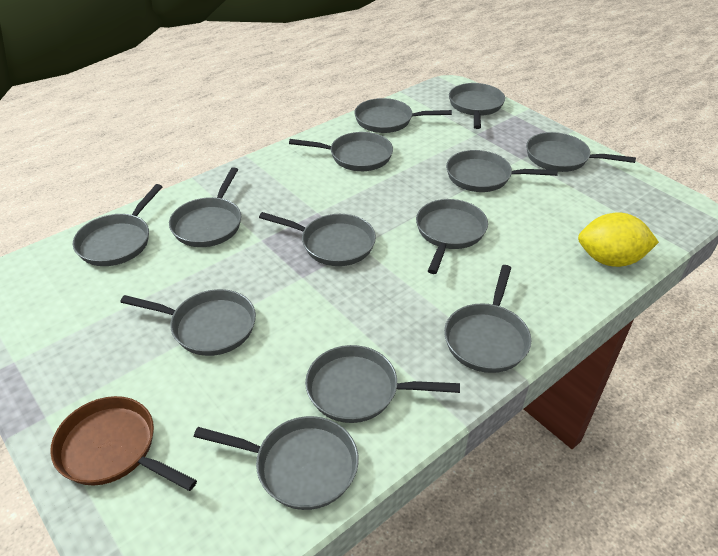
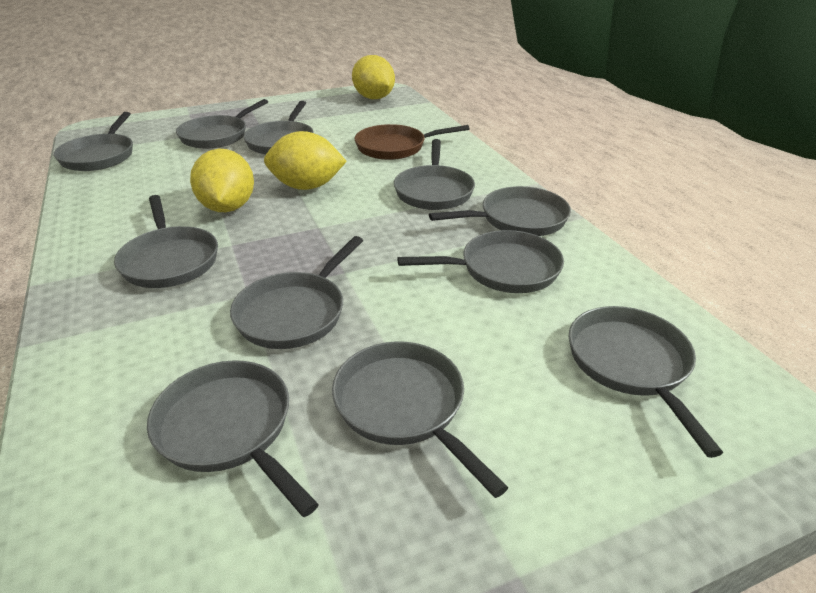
grey pan: [73,184,162,266] [121,289,256,356] [169,167,241,247] [194,416,359,510] [259,212,376,266] [289,132,393,171] [305,345,460,423] [354,98,452,133] [416,199,488,274] [444,265,531,373] [446,150,558,192] [449,83,505,129] [526,132,636,172] = 13 -> [54,112,133,171] [114,195,218,288] [147,360,319,517] [176,99,268,149] [230,236,363,349] [243,101,314,155] [332,342,509,498] [394,139,475,210] [397,230,564,293] [429,186,571,236] [569,306,723,458] = 11
yellow lemon: [578,212,659,267] = 1 -> [190,149,254,212] [264,131,347,190] [352,55,395,99] = 3

